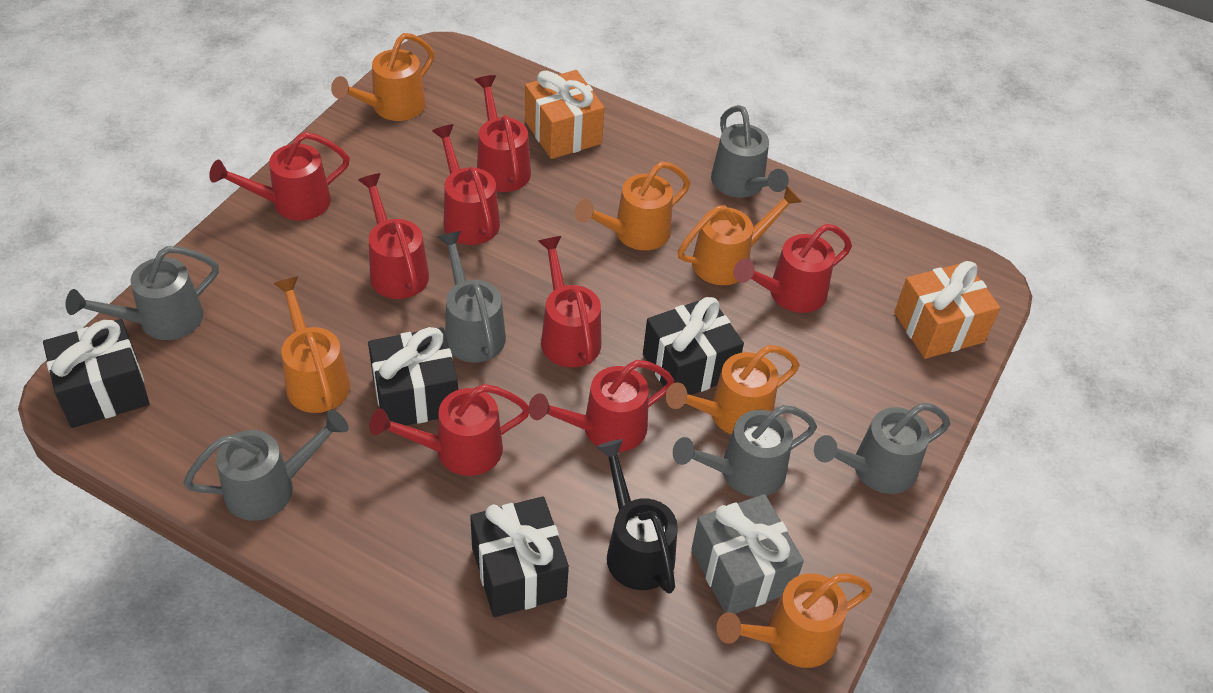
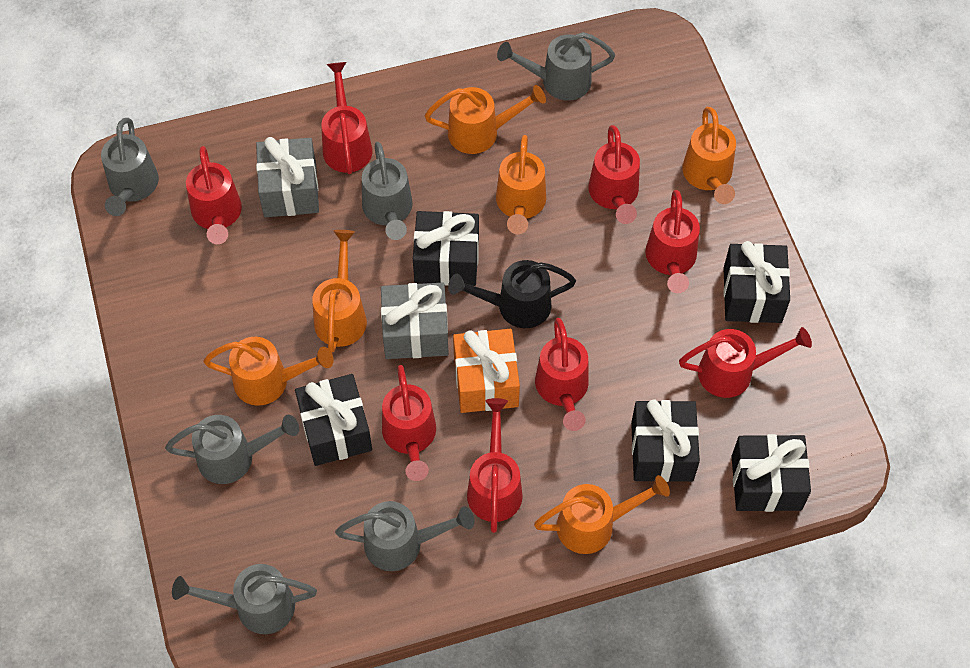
black gift: [43,319,149,428] [368,327,458,426] [470,496,569,617] [643,297,744,395] = 4 -> [295,374,372,466] [413,211,479,286] [631,399,700,482] [724,241,790,323] [731,434,811,512] = 5
grey gift: [692,494,804,614] = 1 -> [256,137,319,217] [381,282,449,359] = 2
orange gift: [525,70,605,159] [894,261,1000,359] = 2 -> [453,329,520,413] = 1

